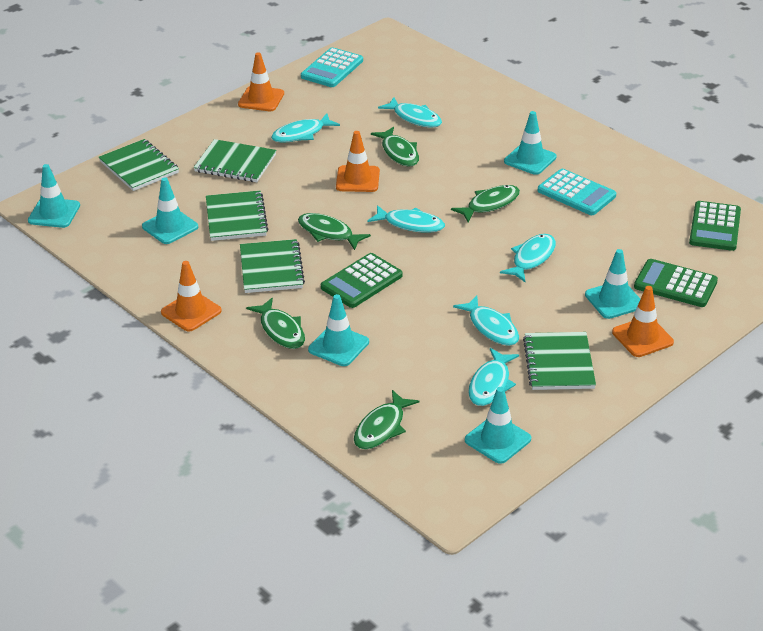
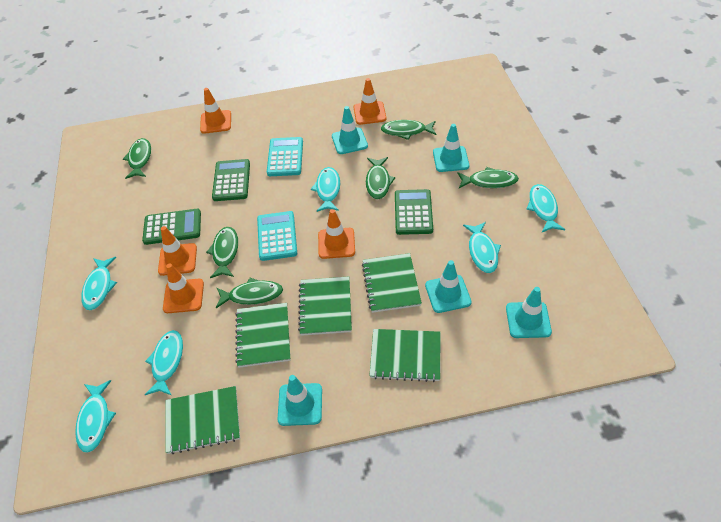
green fish: [246,298,305,349] [298,213,371,250] [354,390,419,449] [371,127,419,167] [451,185,520,222] = 5 -> [123,138,151,179] [206,227,238,278] [216,278,283,308] [366,157,395,199] [381,120,436,140] [457,167,519,188] = 6
orange traffic cone: [161,261,222,332] [238,52,284,111] [336,131,380,192] [612,286,674,357] = 4 -> [158,226,197,276] [163,263,204,313] [200,88,231,134] [318,209,355,259] [353,78,386,125] = 5
turquoise traffic cone: [28,164,80,228] [142,177,198,244] [308,294,369,366] [465,387,531,464] [504,111,556,175] [585,249,640,319] = 6 -> [278,375,322,426] [332,106,368,154] [425,260,471,313] [433,124,469,172] [506,287,552,338] = 5

